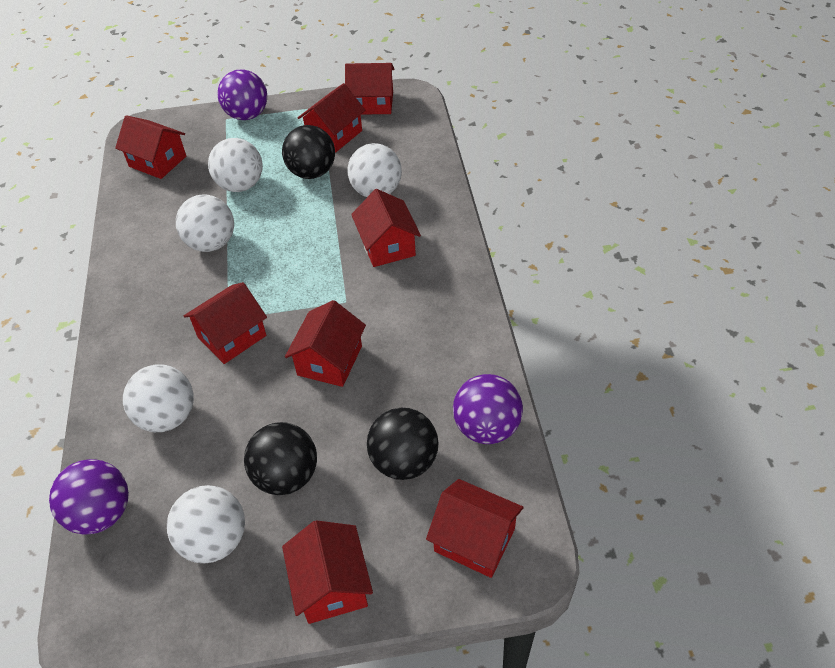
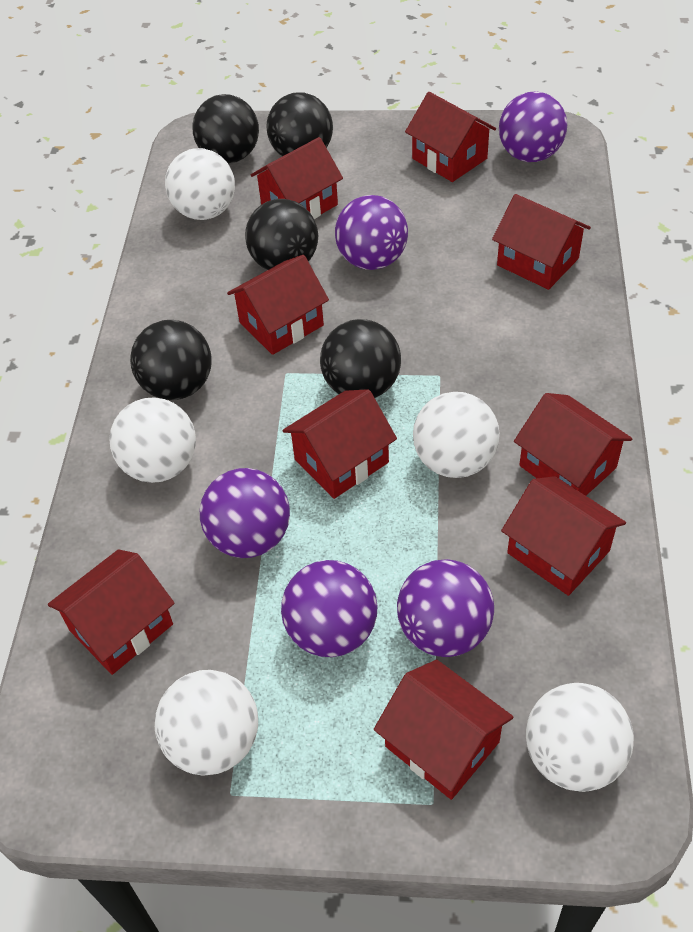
black ball: [244,422,317,495] [282,125,335,179] [367,408,438,480] = 3 -> [130,320,211,400] [192,94,259,164] [245,199,318,270] [267,92,333,156] [320,319,401,398] = 5
purple ball: [49,459,129,535] [218,69,267,120] [453,374,523,444] = 3 -> [200,468,290,558] [281,560,378,657] [335,195,408,270] [397,559,494,657] [499,91,567,162] = 5
red house: [115,115,186,179] [184,282,267,364] [282,520,373,624] [285,300,366,387] [298,83,365,152] [345,63,394,115] [351,189,421,267] [426,479,524,578] = 8 -> [48,549,175,675] [227,255,329,355] [251,137,343,219] [283,389,397,499] [374,660,513,800] [405,92,496,182] [492,194,591,290] [501,476,626,596] [514,393,632,496] = 9

